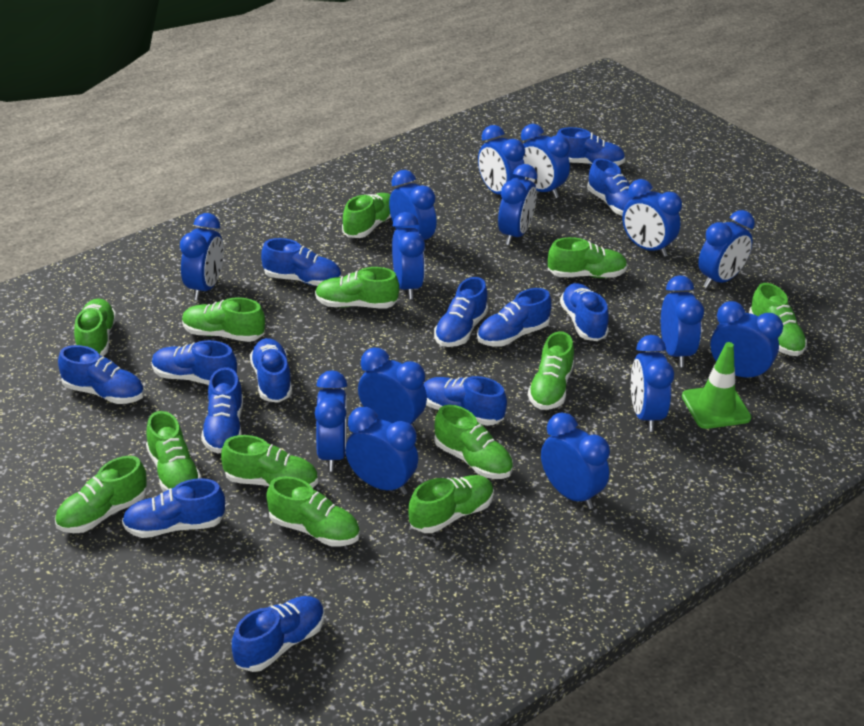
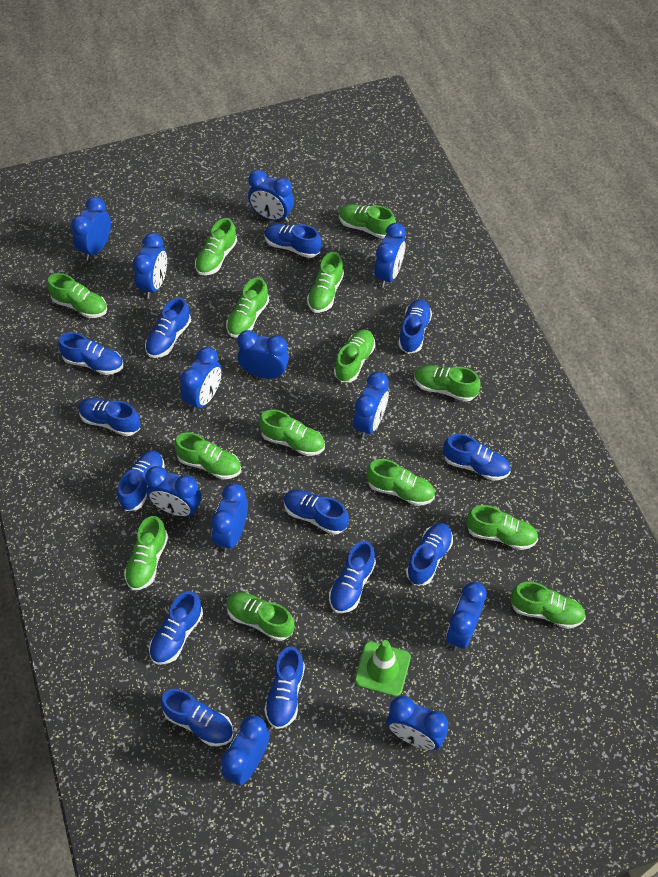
blue clock: [180,213,224,301] [315,370,347,472] [345,407,418,495] [358,348,427,431] [389,170,436,251] [392,212,425,299] [478,125,525,195] [498,164,537,245] [521,124,570,198] [541,413,610,509] [622,179,682,257] [631,335,674,432] [661,275,704,367] [698,210,755,288] [710,301,783,382] = 15 -> [71,197,111,261] [133,233,167,299] [145,466,202,517] [180,347,222,412] [211,483,248,553] [221,715,270,785] [237,330,289,379] [248,170,294,223] [353,372,389,439] [374,223,406,288] [386,696,448,750] [446,582,487,651] = 12
green shoe: [55,456,147,533] [74,299,117,356] [146,411,202,492] [182,297,265,342] [221,435,318,488] [266,476,360,547] [315,267,399,308] [342,193,391,238] [409,475,494,533] [434,405,513,479] [528,331,574,410] [548,237,628,278] [749,283,807,356] = 13 -> [47,273,107,318] [124,516,168,590] [174,432,241,479] [195,218,237,275] [226,277,269,338] [226,592,295,641] [259,409,325,456] [307,252,344,313] [334,329,375,382] [339,204,396,239] [367,459,435,506] [414,365,481,402] [466,505,538,550] [511,582,585,629] = 14

